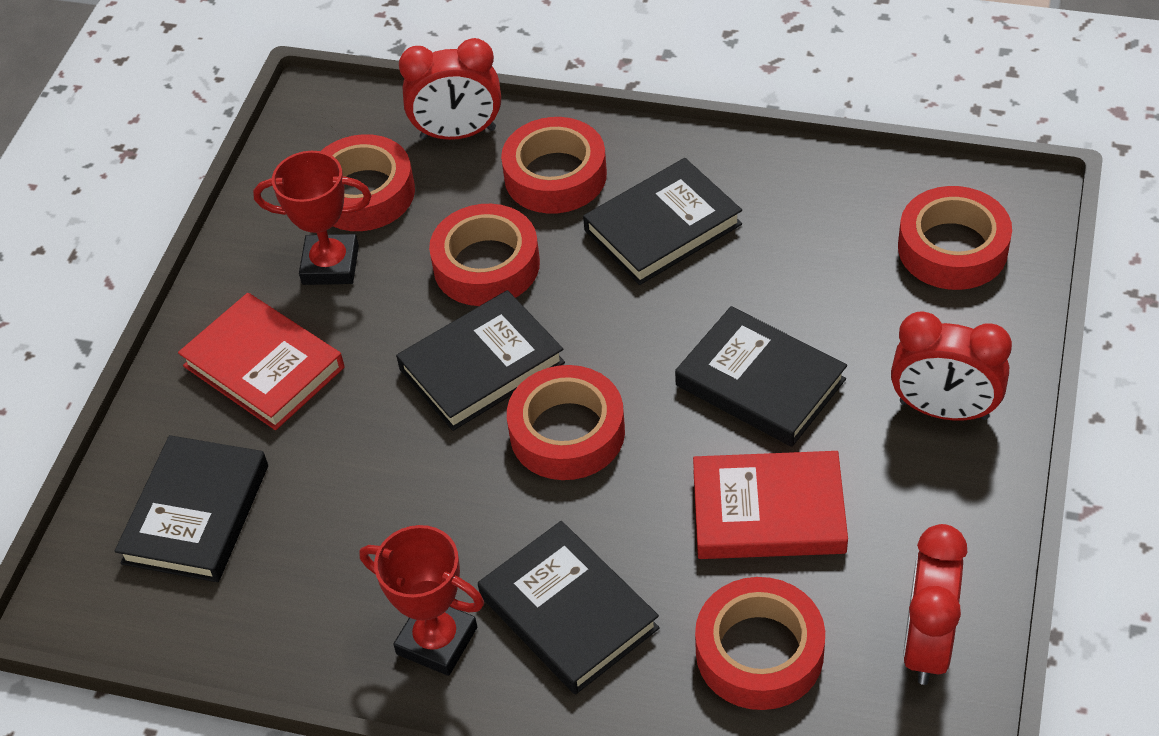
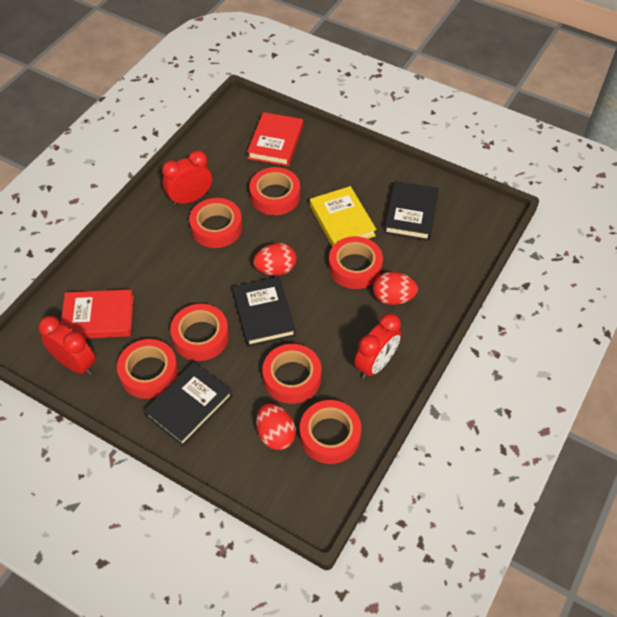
black book: [115,435,268,582] [396,290,565,431] [478,521,660,695] [583,158,742,285] [675,306,847,447] = 5 -> [143,362,233,446] [232,277,296,347] [384,181,439,241] = 3
red egg: none = 0 -> [253,243,296,276] [256,403,296,450] [373,272,418,305] = 3
red tape: [321,134,415,231] [429,204,540,306] [501,117,607,213] [507,365,625,480] [695,577,825,710] [898,186,1012,290] = 6 -> [117,339,178,399] [170,304,229,361] [189,198,242,248] [249,167,300,215] [262,344,321,404] [300,400,361,464] [329,236,383,289] = 7
red trophy: [253,151,371,285] [359,525,484,676] = 2 -> none = 0
yellow book: none = 0 -> [310,186,376,247] = 1

